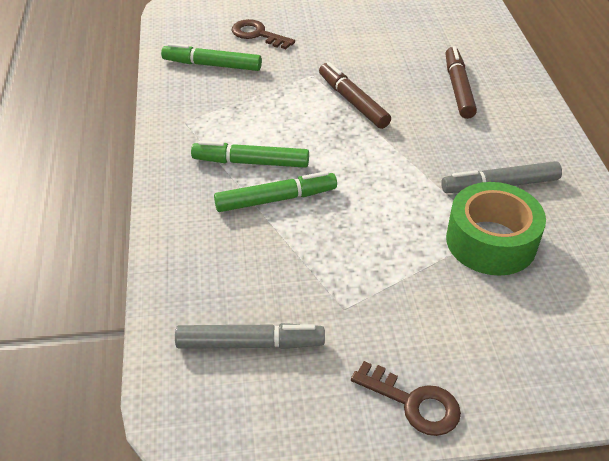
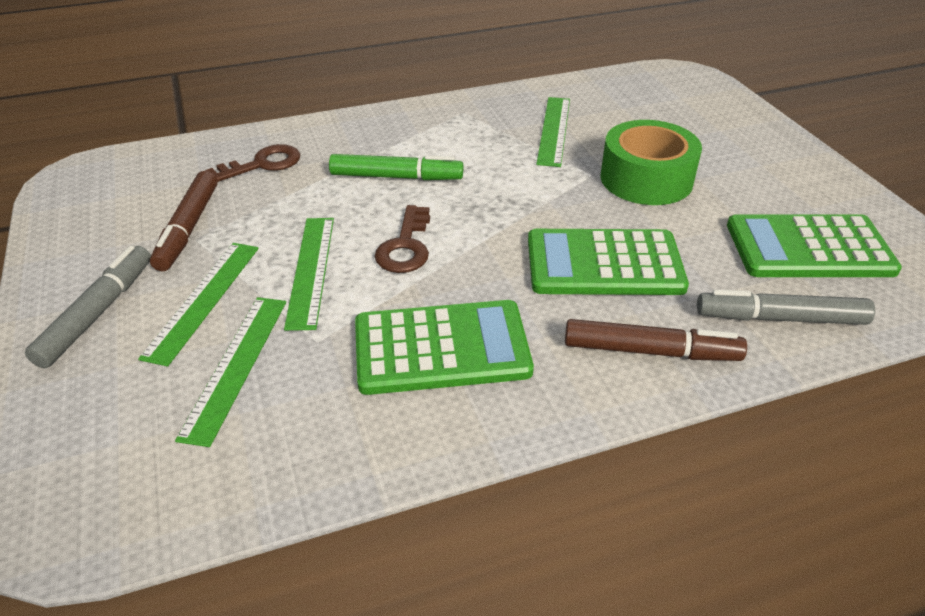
green calculator: none = 0 -> [355,300,534,395] [528,229,689,295] [727,214,902,277] = 3
green marker: [161,43,262,71] [191,141,309,168] [214,171,337,212] = 3 -> [329,154,463,180] = 1
green ruler: none = 0 -> [138,243,259,367] [175,297,286,447] [284,218,334,331] [536,97,570,167] = 4

